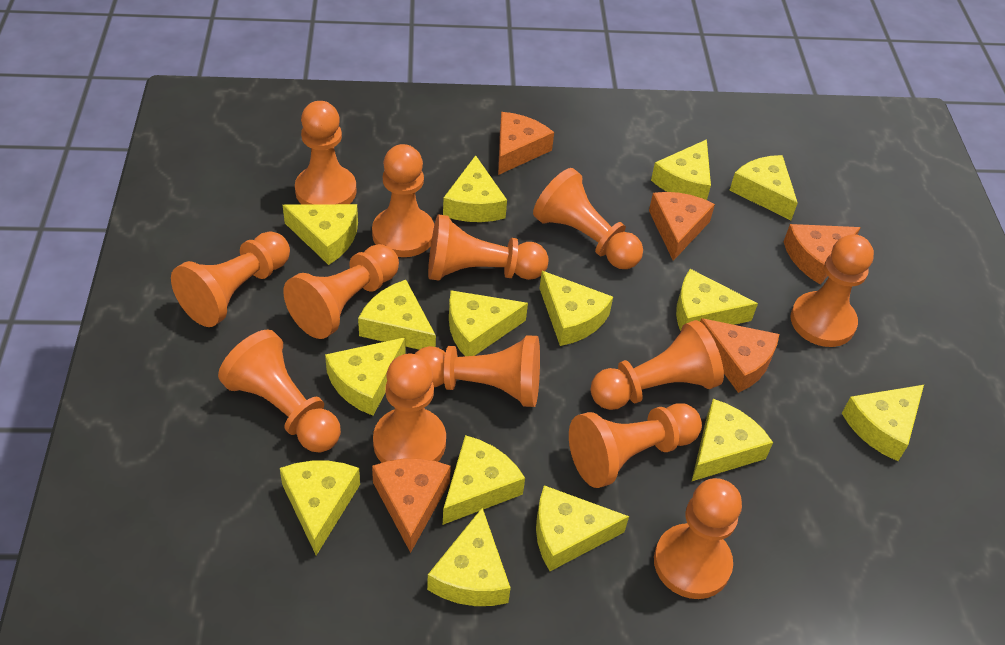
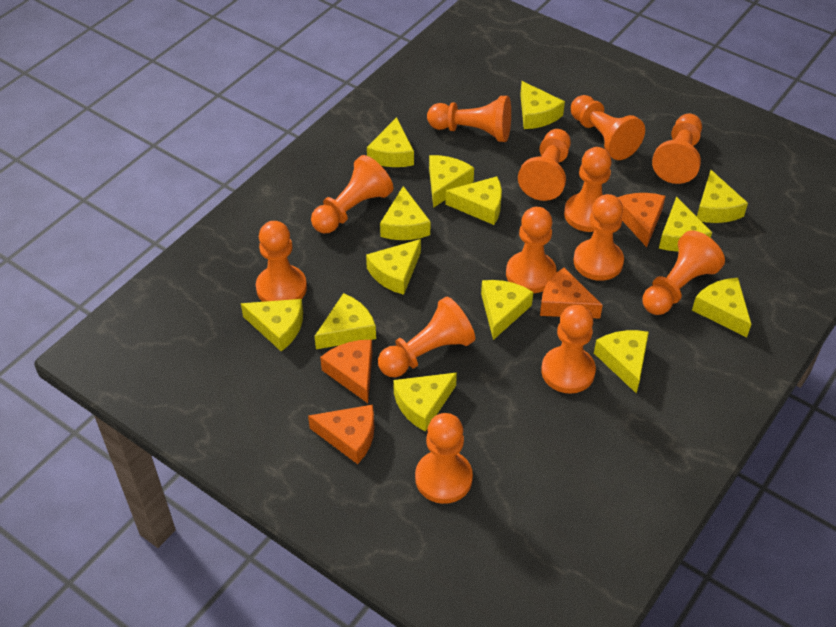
orange cheese: [372,459,451,553] [498,112,554,175] [649,192,715,261] [700,318,779,393] [783,224,861,285] = 5 -> [308,405,374,464] [320,340,372,403] [540,268,603,319] [617,193,666,247] = 4
yellow cheese: [280,461,360,555] [283,204,358,265] [325,337,405,416] [358,280,436,350] [427,508,511,606] [443,155,507,222] [443,435,525,525] [449,290,528,356] [536,485,629,571] [539,271,613,346] [651,139,711,200] [676,269,758,331] [691,399,773,482] [729,155,798,220] [842,385,924,461] = 15 -> [241,299,303,351] [314,293,376,349] [366,239,421,295] [367,117,414,167] [380,186,430,240] [393,372,457,432] [429,155,474,208] [445,176,502,225] [481,280,533,340] [520,81,565,129] [594,330,649,394] [659,196,712,252] [692,278,751,338] [697,170,748,223] = 14

